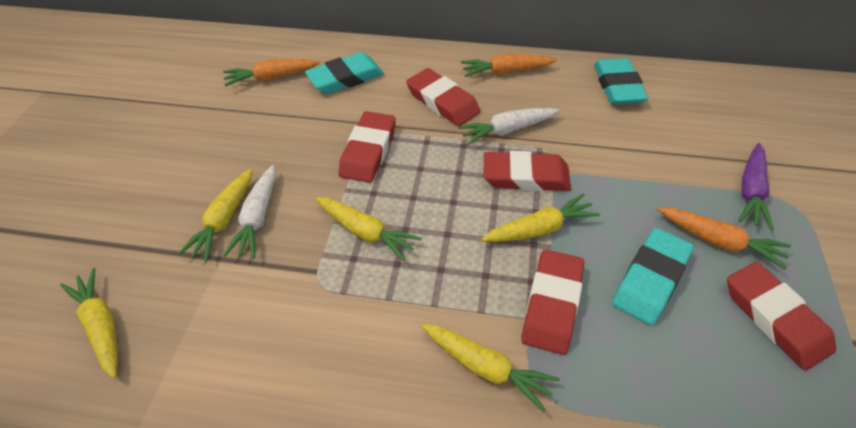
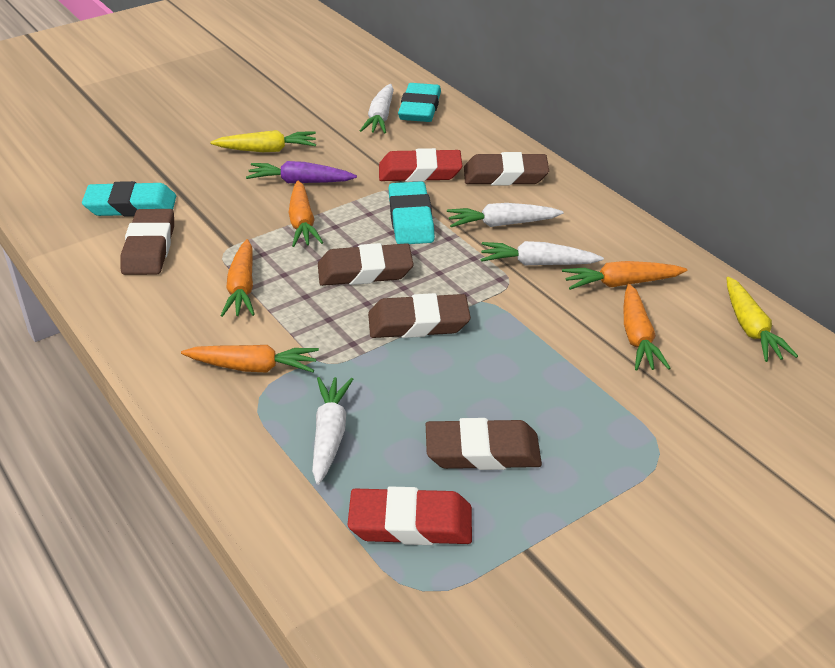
brown eraser: none = 0 -> [120,209,174,275] [318,243,414,286] [368,293,471,338] [426,418,542,470] [464,152,549,185] = 5
orange carrot: [223,59,320,87] [461,54,557,77] [657,207,791,270] = 3 -> [181,345,319,372] [220,239,255,317] [289,180,323,247] [562,261,687,290] [623,284,671,370] = 5
red eraser: [338,111,396,183] [406,68,480,126] [484,151,571,191] [521,250,584,355] [727,262,836,371] = 5 -> [347,486,472,545] [379,148,463,182] = 2
white carrot: [223,165,276,259] [458,108,560,145] = 2 -> [312,377,353,485] [360,84,394,134] [447,203,564,227] [481,241,604,265] = 4
yellow carrot: [60,268,118,379] [178,168,253,262] [315,197,422,261] [421,323,560,412] [481,193,600,242] = 5 -> [210,130,316,152] [726,277,798,362] = 2

